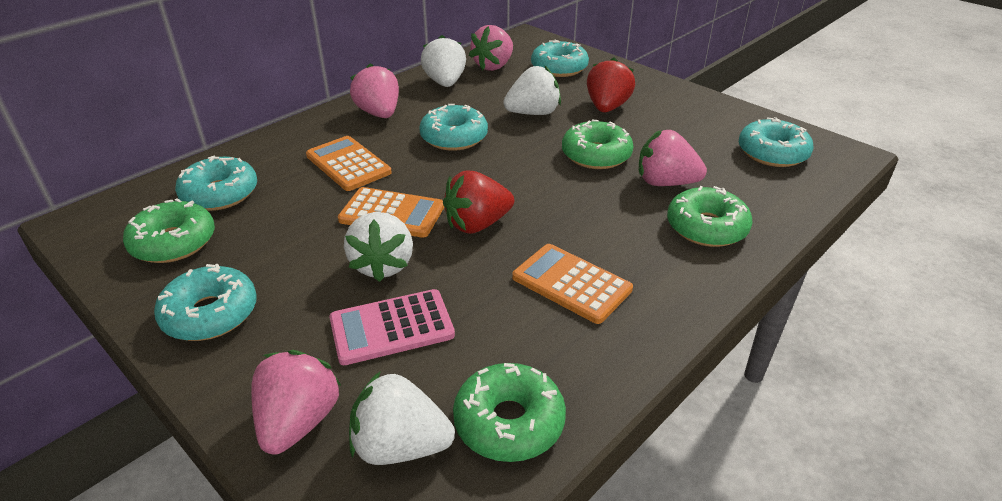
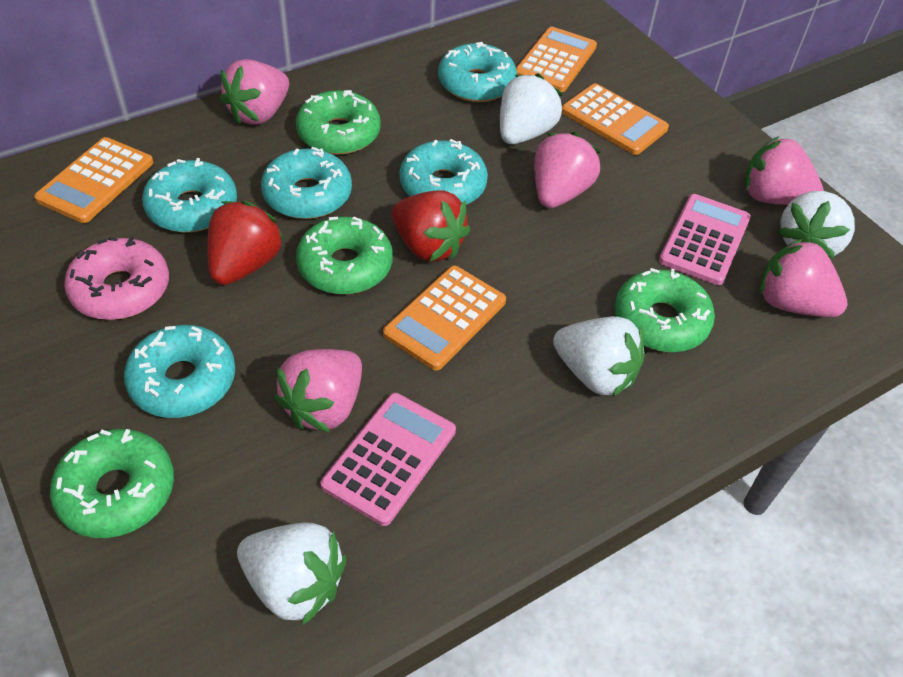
orange calculator: [306,136,392,191] [338,187,444,238] [512,244,633,324] = 3 -> [34,137,153,223] [383,266,506,371] [516,27,597,92] [562,83,669,155] = 4
pink calculator: [329,289,455,365] = 1 -> [320,393,456,526] [659,194,751,285] = 2
pink donut: none = 0 -> [64,236,169,320] = 1
pink strawberry: [251,350,342,454] [350,63,399,118] [469,25,513,71] [639,130,707,186] = 4 -> [220,59,289,125] [274,349,362,433] [534,132,601,208] [744,136,824,205] [760,238,848,317] = 5

